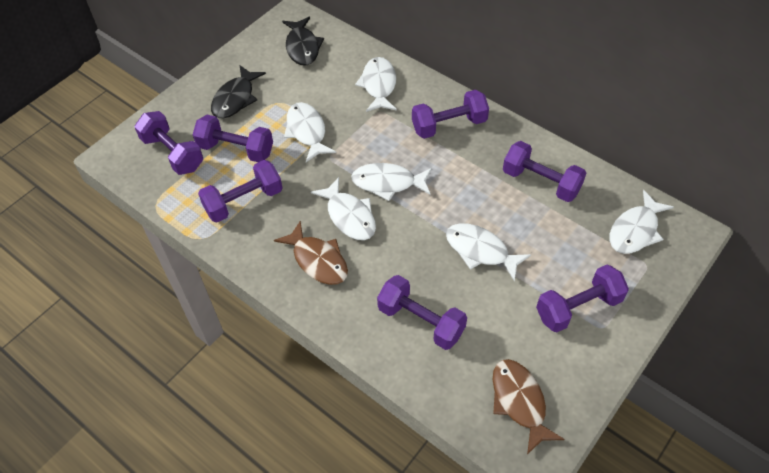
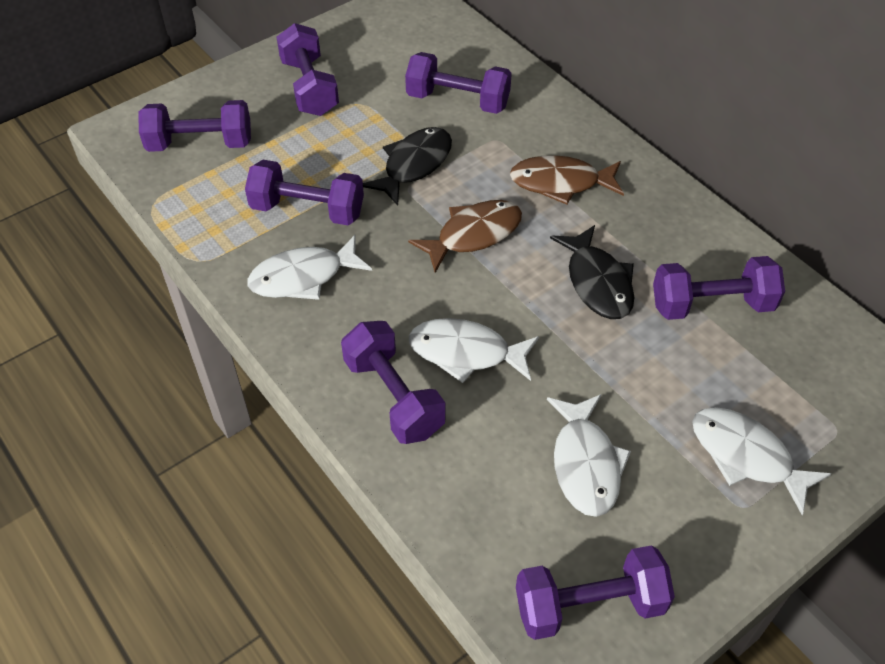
white fish: [284,102,336,162] [311,177,376,240] [351,163,432,201] [355,57,397,112] [446,223,531,282] [610,190,674,254] = 6 -> [247,235,372,300] [409,318,539,383] [547,394,631,517] [692,407,831,515] = 4

